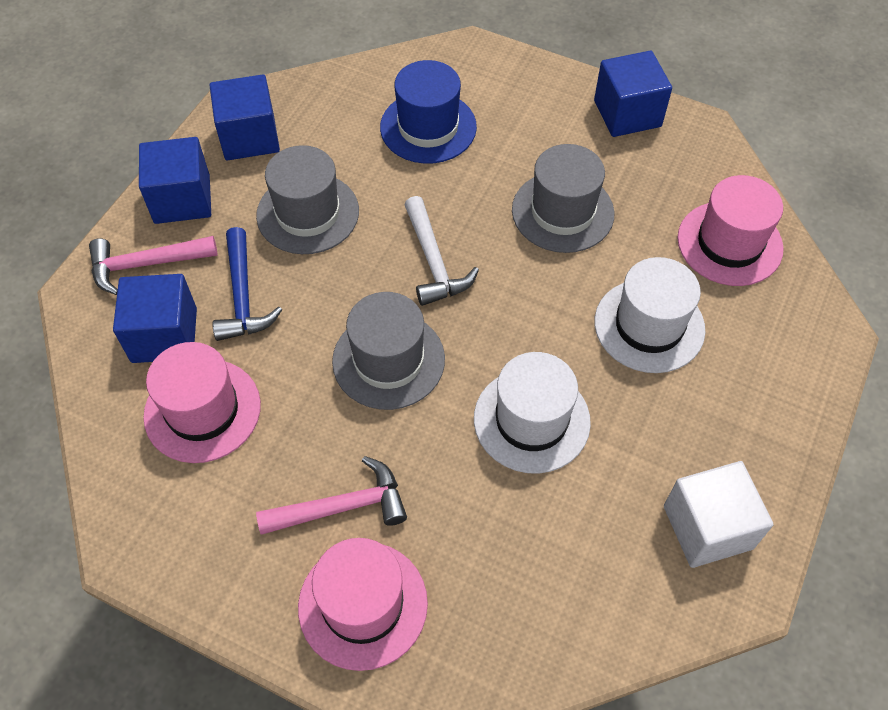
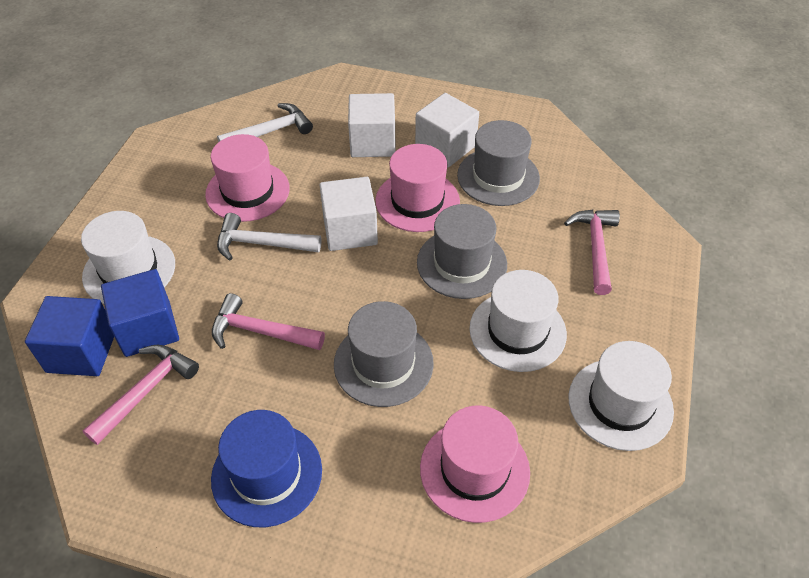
blue cube: [113,274,197,363] [139,137,211,224] [209,74,280,160] [594,51,672,137] = 4 -> [25,296,114,376] [101,269,179,357] = 2
blue hammer: [212,227,282,341] = 1 -> none = 0
pink hammer: [89,236,217,295] [256,456,407,535] = 2 -> [83,345,199,445] [212,293,325,350] [564,210,620,295] = 3
white cube: [664,461,773,568] = 1 -> [320,177,378,251] [348,93,396,157] [415,93,479,167] = 3
white hammer: [404,196,479,306] = 1 -> [217,103,313,142] [217,213,322,260] = 2
white hat: [474,352,591,474] [595,257,705,373] = 2 -> [81,211,175,304] [469,270,567,372] [568,341,674,451] = 3

